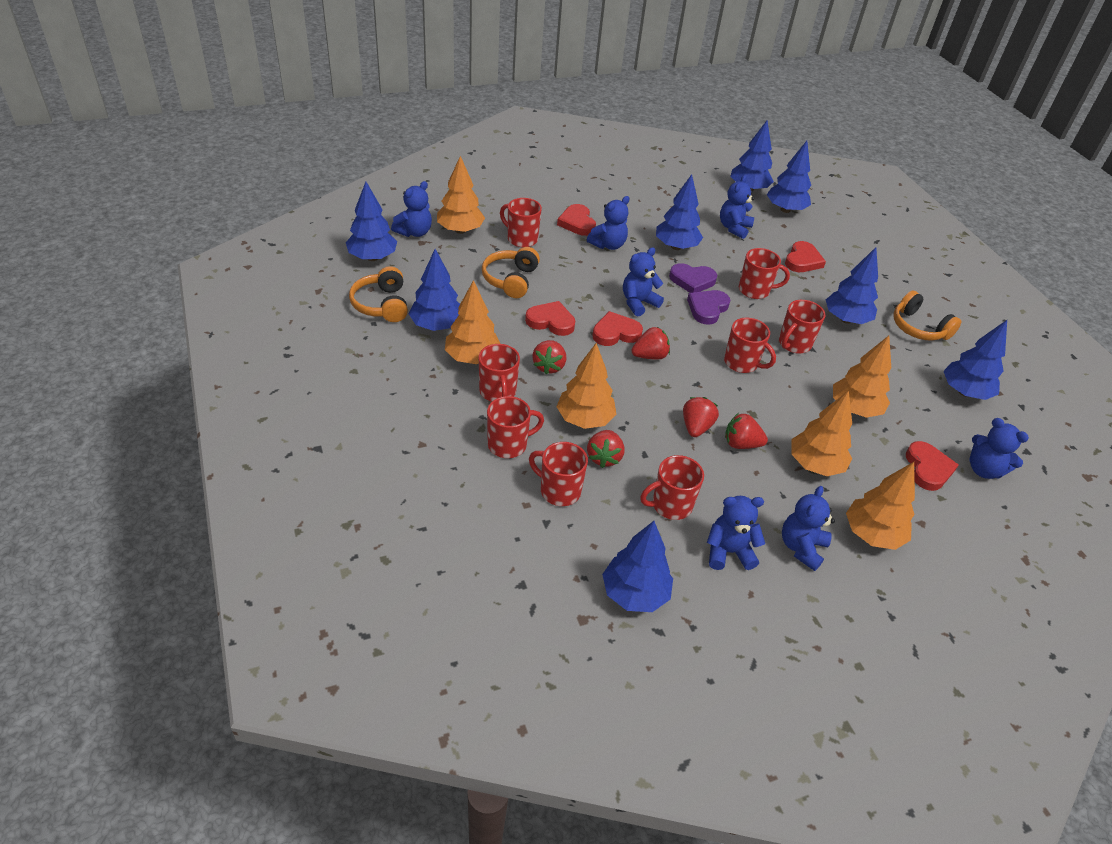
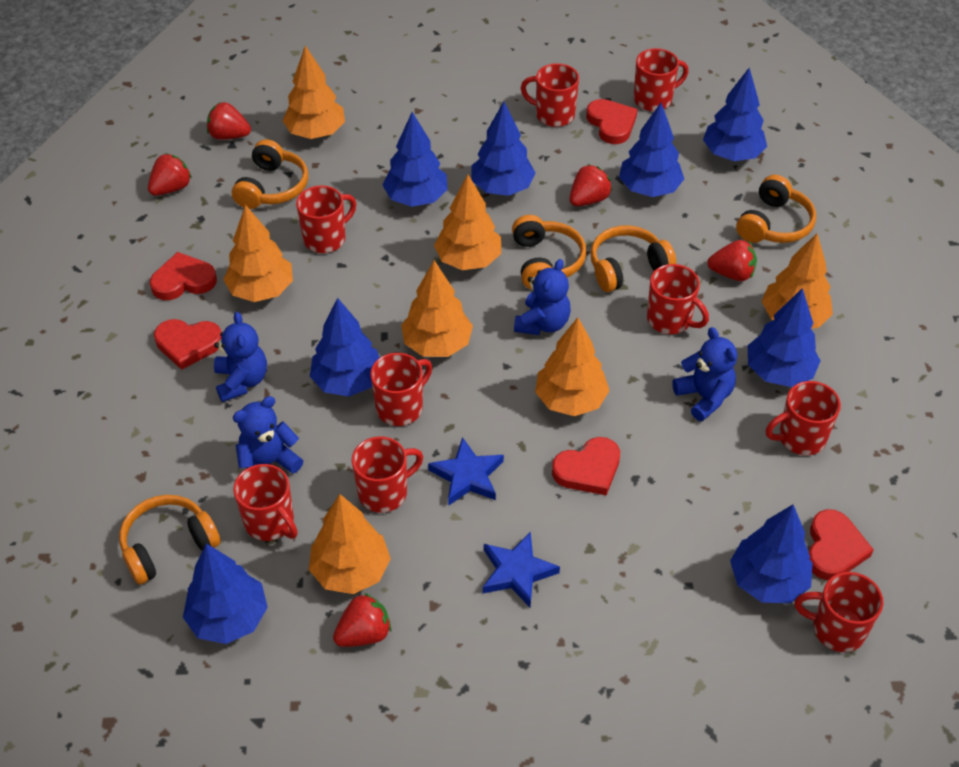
blue star: none = 0 -> [428,437,504,506] [483,532,560,607] = 2
blue teddy bear: [391,181,432,237] [587,196,630,250] [623,247,664,316] [707,496,765,570] [720,175,755,239] [782,486,835,571] [969,418,1029,479] = 7 -> [214,312,267,402] [233,396,303,474] [514,259,571,335] [672,327,737,421] = 4
orange headphones: [349,266,408,322] [482,247,540,298] [893,291,961,341] = 3 -> [119,495,221,585] [232,139,308,209] [512,215,586,290] [590,225,676,292] [736,175,816,243] = 5
orange tree: [437,156,485,234] [445,280,500,364] [556,343,616,429] [792,391,852,476] [833,336,891,418] [846,462,915,550] = 6 -> [223,205,293,302] [282,46,345,139] [309,494,391,594] [401,260,473,357] [434,174,501,270] [535,317,610,416] [761,233,833,329] = 7
purple heart: [669,263,717,293] [687,290,730,325] = 2 -> none = 0
red mug: [478,344,520,402] [487,396,544,458] [500,198,542,248] [529,442,588,506] [640,455,704,520] [724,318,776,373] [739,248,790,299] [779,300,825,354] = 8 -> [233,464,298,541] [296,185,356,253] [352,436,423,513] [370,353,432,426] [521,63,579,127] [634,48,689,111] [647,264,709,334] [766,381,841,455] [795,572,883,652] = 9

